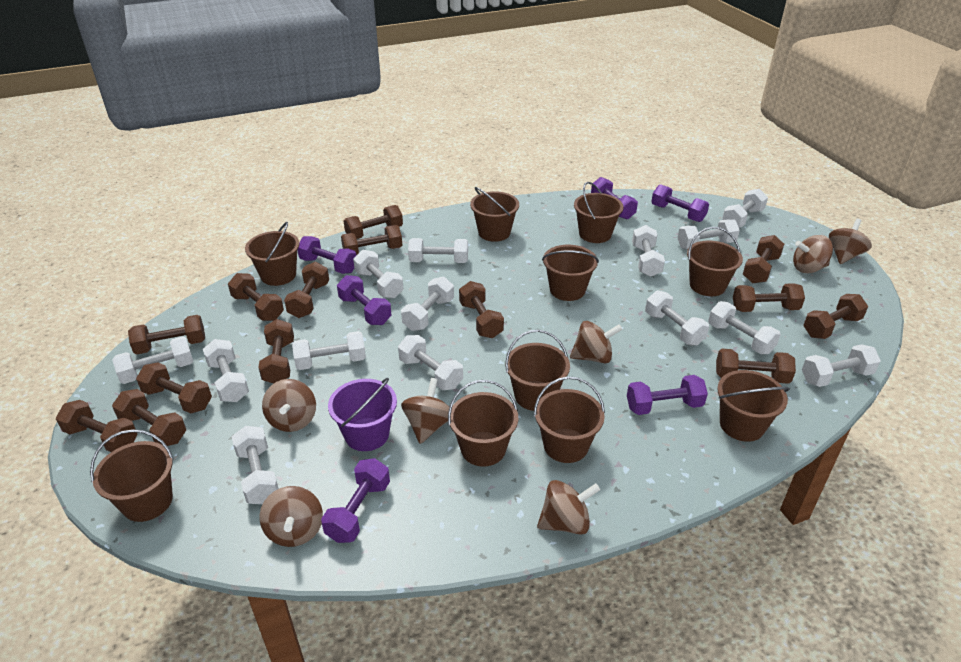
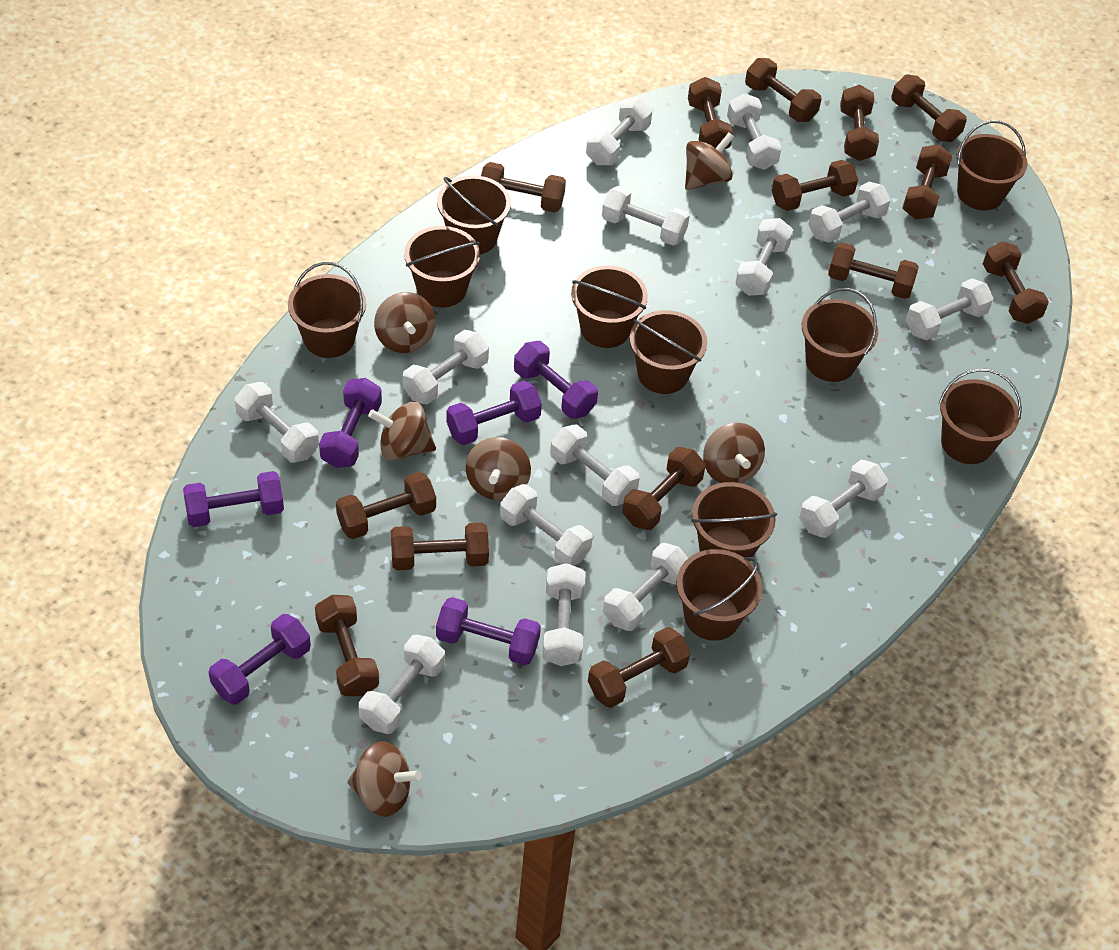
brown spinning top: [260,486,323,547] [262,379,316,432] [401,378,449,444] [537,480,600,535] [570,321,623,363] [793,235,833,273] [829,219,872,264] = 7 -> [347,741,421,817] [368,402,436,461] [374,292,436,353] [466,437,531,500] [685,132,734,190] [703,423,765,483] = 6
purple bucket: [328,378,397,451] = 1 -> none = 0

